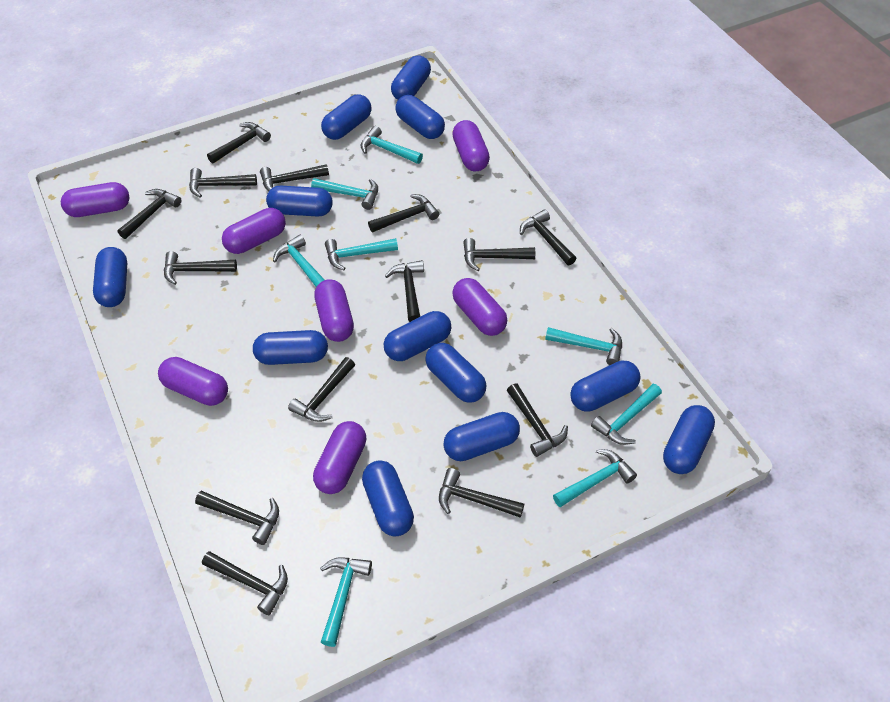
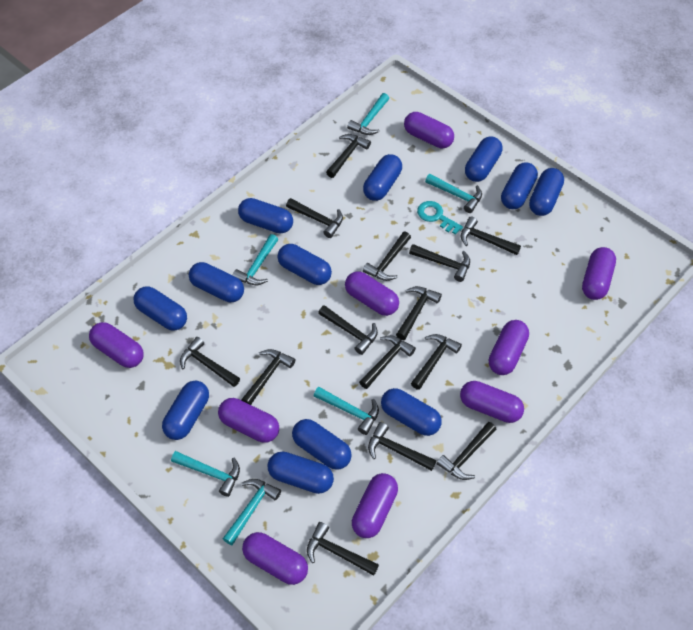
purple capsule: [61,182,130,217] [158,357,228,406] [222,208,286,254] [313,421,366,494] [314,279,354,342] [452,120,490,172] [452,278,507,336] = 7 -> [89,322,144,368] [218,398,279,443] [242,532,308,585] [345,271,399,316] [352,473,398,538] [404,112,454,148] [460,381,524,423] [489,320,529,375] [582,247,616,300] = 9
turquoise hammer: [273,235,325,287] [311,178,378,210] [320,558,372,647] [325,238,398,270] [360,126,423,164] [545,327,622,365] [553,449,637,507] [591,384,662,445] = 8 -> [171,451,240,497] [223,479,281,545] [233,234,278,285] [314,387,379,435] [347,93,389,135] [425,174,482,213] = 6
turquoise key: none = 0 -> [417,201,463,235] = 1

